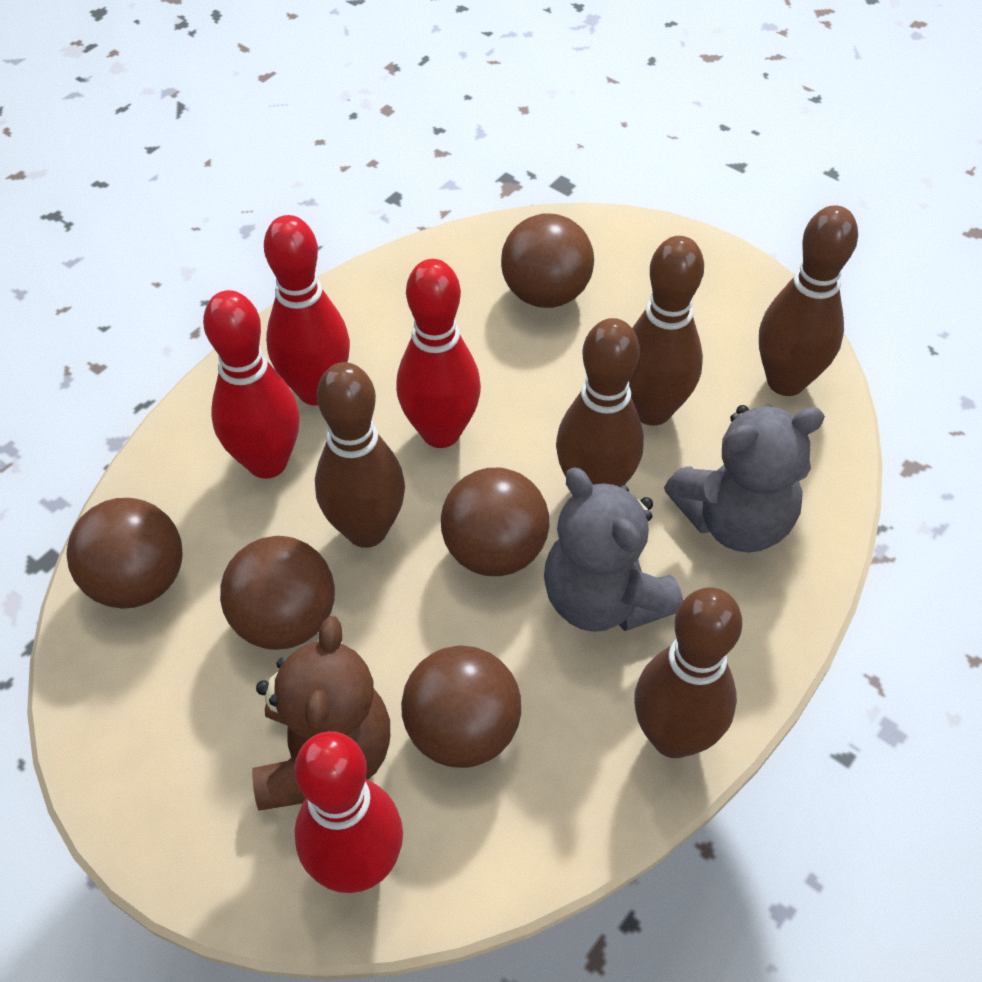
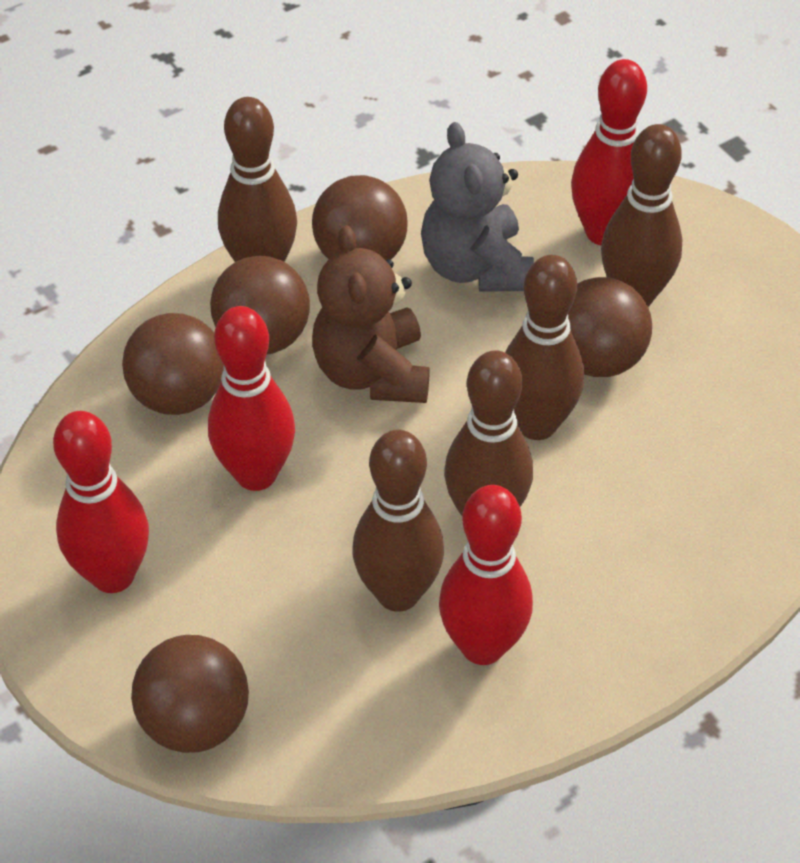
grey teddy bear: [544,468,683,632] [664,405,825,553] = 2 -> [421,122,534,292] = 1

